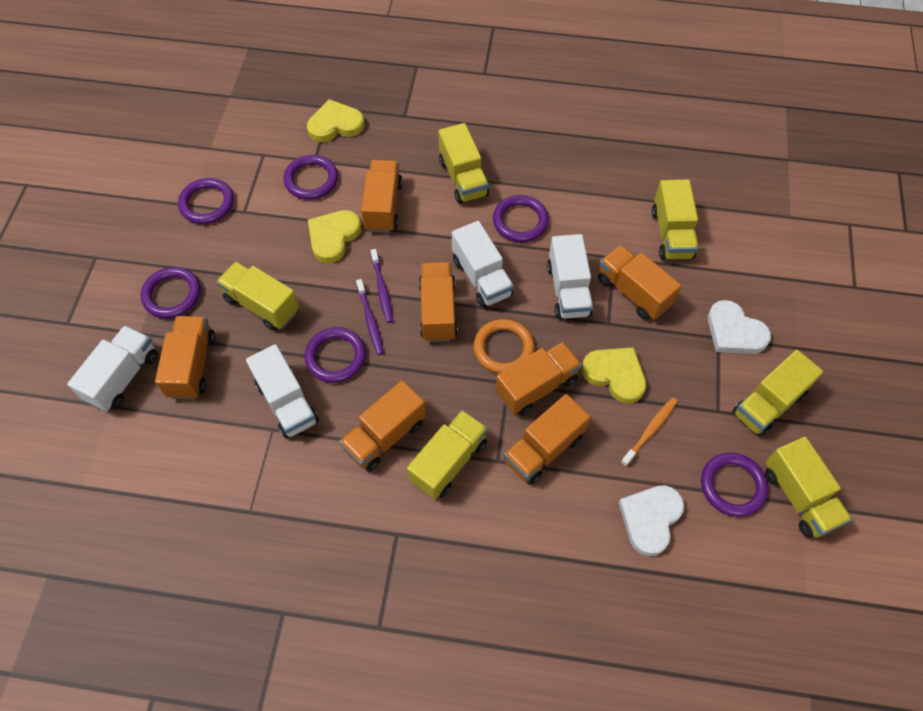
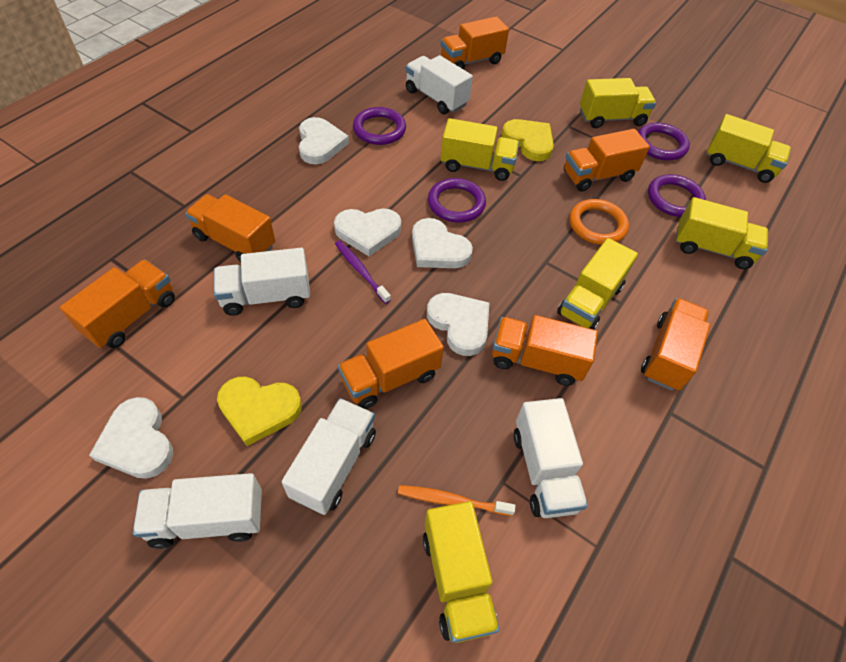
purple ring: [141,267,201,318] [178,178,234,224] [284,155,338,200] [305,327,366,383] [493,195,549,242] [701,453,768,517] = 6 -> [353,107,406,145] [428,178,486,223] [638,123,690,161] [648,174,706,217] = 4
purple toothbrush: [356,279,384,355] [370,249,393,323] = 2 -> [335,241,391,304] = 1
white heart: [618,485,685,556] [708,300,771,354] = 2 -> [89,397,173,479] [299,117,349,164] [334,208,401,256] [412,218,473,268] [427,293,489,356] = 5
white truck: [67,325,158,412] [246,344,319,439] [452,221,514,307] [547,234,593,319] = 4 -> [133,473,262,549] [214,248,310,316] [282,398,376,515] [405,55,473,114] [514,398,588,518] = 5
yellow heart: [307,99,365,142] [308,210,362,263] [582,347,646,403] = 3 -> [217,377,302,446] [502,119,554,161] = 2

